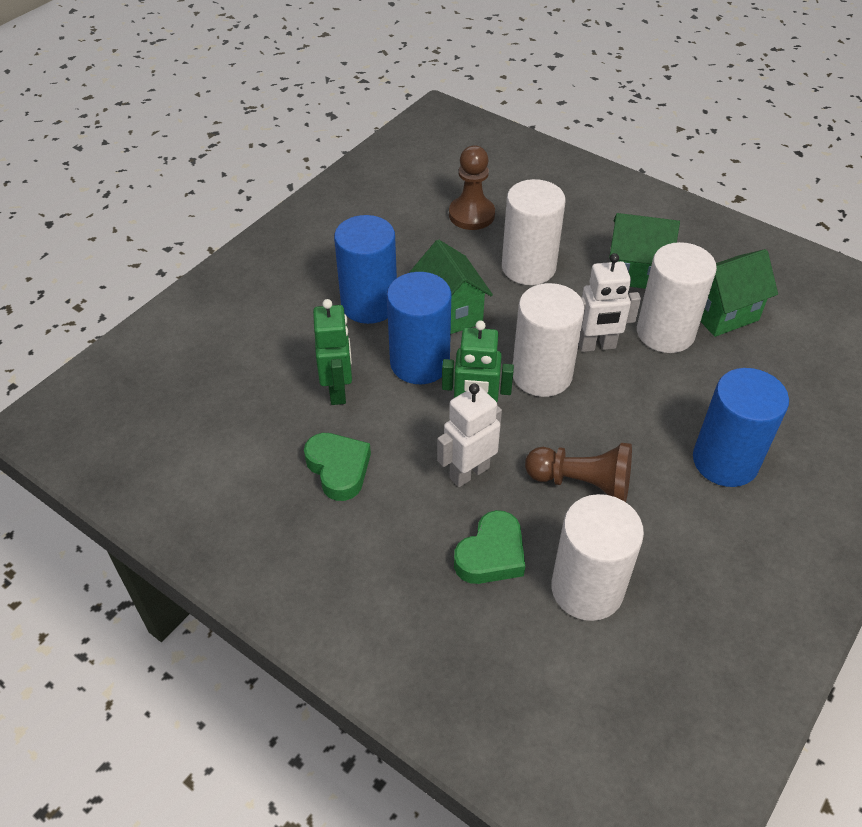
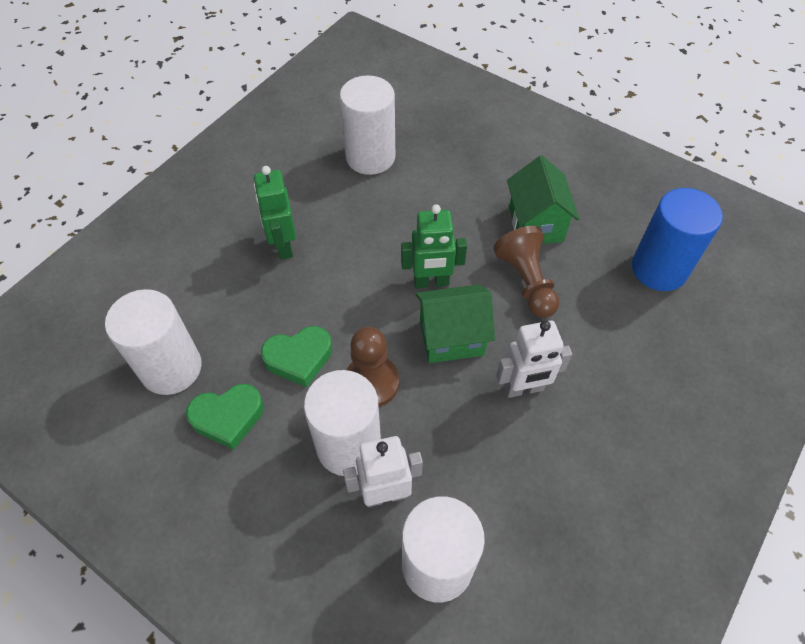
blue cylinder: [334,215,397,324] [387,272,451,384] [693,368,789,487] = 3 -> [632,188,723,291] = 1
green house: [409,240,493,334] [609,213,680,289] [701,249,778,337] = 3 -> [416,284,495,363] [507,156,580,244] = 2

